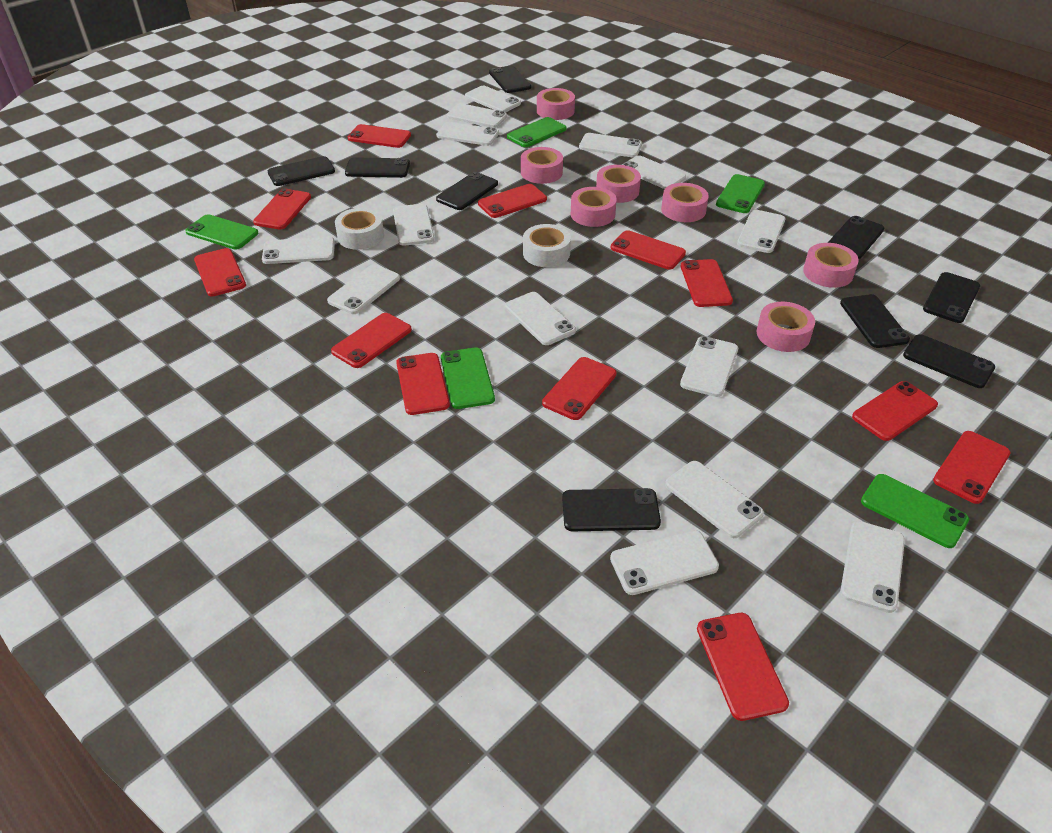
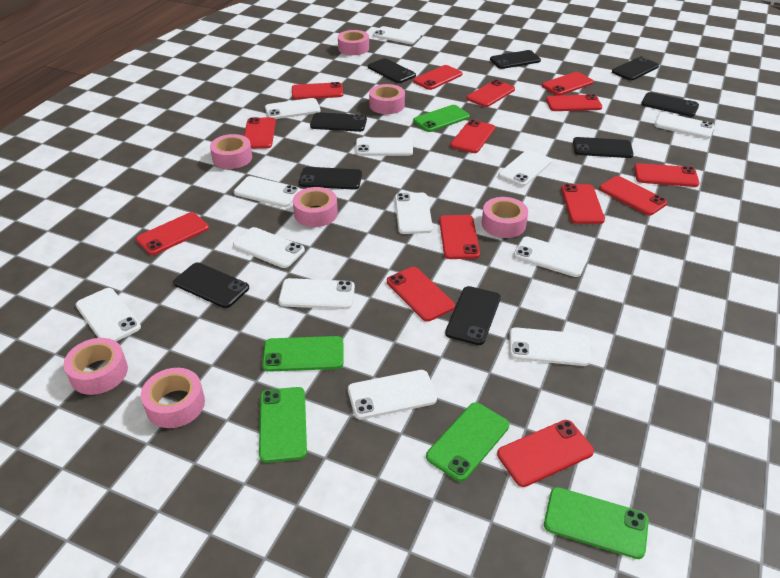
red phone: [194,248,246,297] [253,188,311,229] [331,313,412,368] [348,124,411,148] [396,353,450,415] [478,184,547,218] [542,357,617,420] [611,230,686,270] [681,259,733,307] [697,613,789,721] [852,381,938,441] [933,431,1011,504] = 12 -> [136,212,209,255] [244,117,276,149] [292,82,343,100] [387,267,455,321] [413,65,462,90] [439,215,480,259] [450,120,495,153] [466,80,515,107] [497,420,594,487] [542,72,594,95] [546,94,602,111] [561,184,605,224] [599,176,667,216] [634,163,699,187] = 14
white phone: [262,237,335,264] [327,264,400,314] [393,204,435,246] [436,122,499,146] [447,103,507,128] [465,86,521,112] [505,292,576,345] [579,133,642,157] [610,530,719,595] [622,155,686,189] [665,461,764,538] [680,336,738,397] [737,210,785,253] [840,521,905,613] = 14 -> [76,288,141,341] [233,227,305,268] [234,176,300,207] [265,98,321,119] [278,278,355,309] [348,370,437,419] [356,137,413,156] [373,26,421,44] [395,193,433,234] [498,150,552,187] [509,327,591,366] [513,237,588,277] [654,112,715,139] = 13
white tape: [335,208,384,250] [523,224,571,267] = 2 -> none = 0

